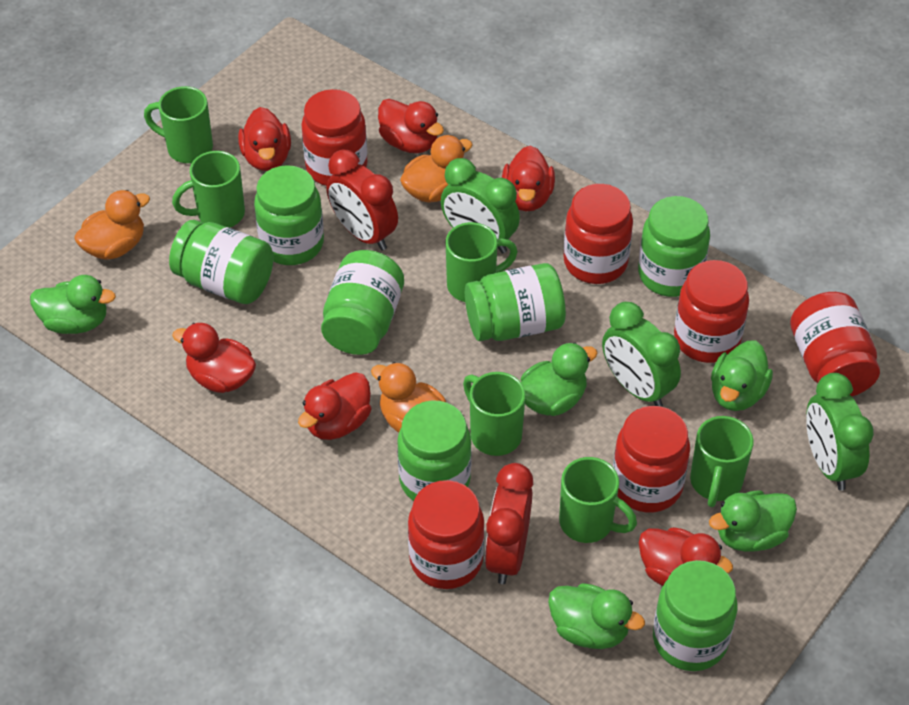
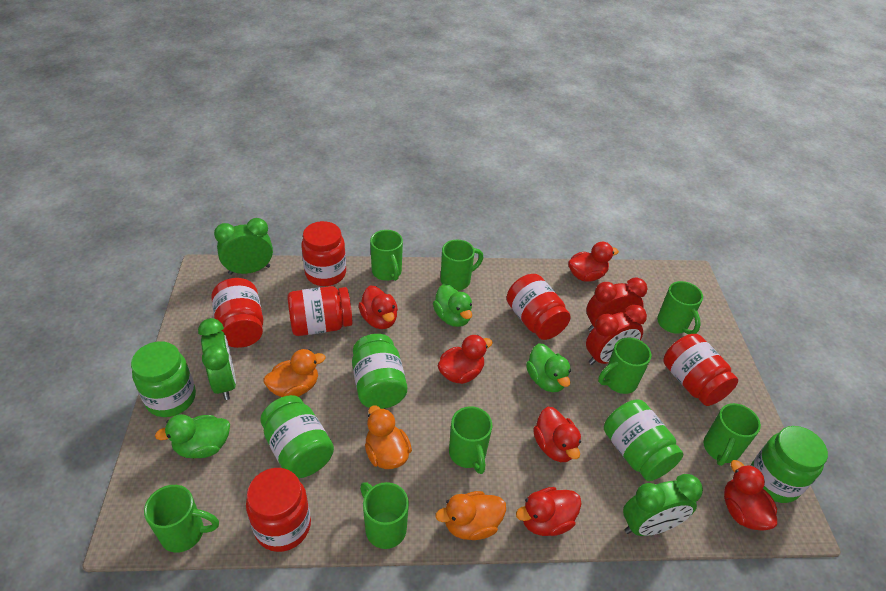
green duck: [30,275,116,334] [520,343,598,416] [548,583,645,649] [709,490,797,552] [711,341,773,411] = 5 -> [155,414,230,458] [433,284,472,327] [526,343,571,392] = 3
green jar: [169,220,274,304] [254,165,324,265] [321,250,404,355] [397,400,472,501] [465,263,566,341] [638,196,710,297] [653,560,738,671] = 7 -> [131,341,196,417] [260,395,334,478] [352,334,407,409] [604,400,684,481] [751,426,828,503] = 5
green mug: [144,86,213,163] [172,151,245,228] [446,222,518,302] [463,372,526,456] [559,457,637,543] [690,416,754,507] = 6 -> [144,485,219,553] [360,482,409,549] [370,230,403,281] [440,239,483,291] [449,406,492,474] [598,337,651,394] [657,281,703,334] [704,403,761,466] = 8

